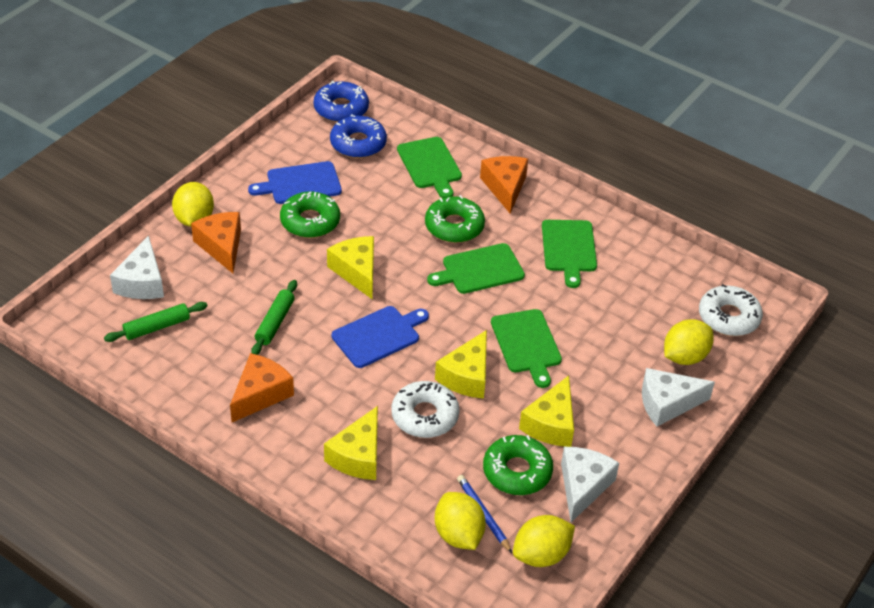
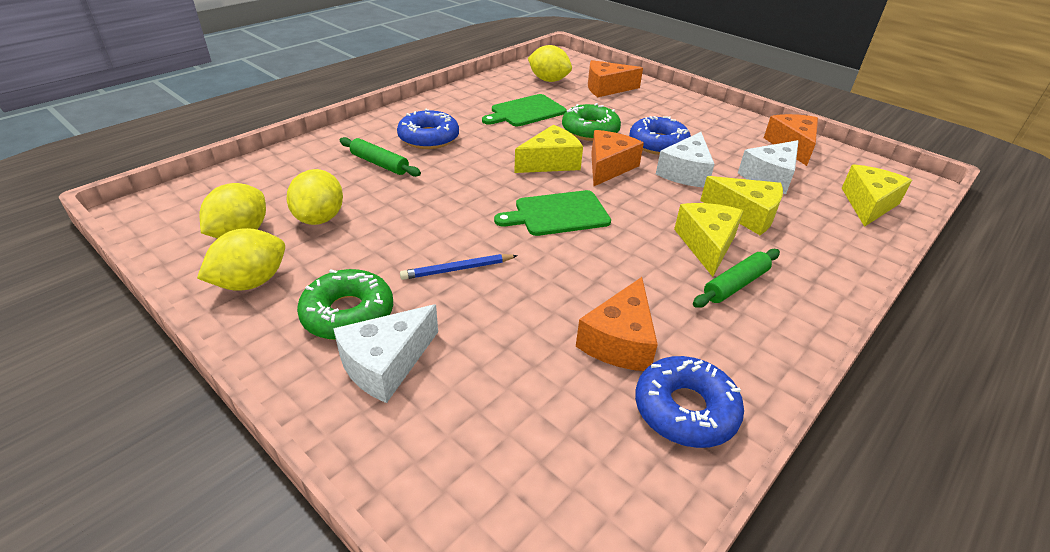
blue cutting board: [248,161,342,204] [332,306,429,368] = 2 -> none = 0
blue donut: [314,81,369,122] [330,114,387,158] = 2 -> [397,109,459,149] [629,116,691,155] [635,356,744,448] = 3
green cutting board: [397,137,462,198] [427,243,525,294] [491,309,562,388] [542,220,597,288] = 4 -> [482,94,567,126] [494,190,611,236] = 2
green donut: [280,191,340,238] [425,195,485,243] [483,435,553,495] = 3 -> [297,269,393,340] [562,103,621,141] = 2
orange cheese: [191,212,241,273] [230,353,294,422] [480,156,528,214] = 3 -> [576,277,658,371] [588,60,643,97] [591,130,644,187] [764,114,818,166] = 4
white donut: [391,381,459,438] [699,284,763,336] = 2 -> none = 0

